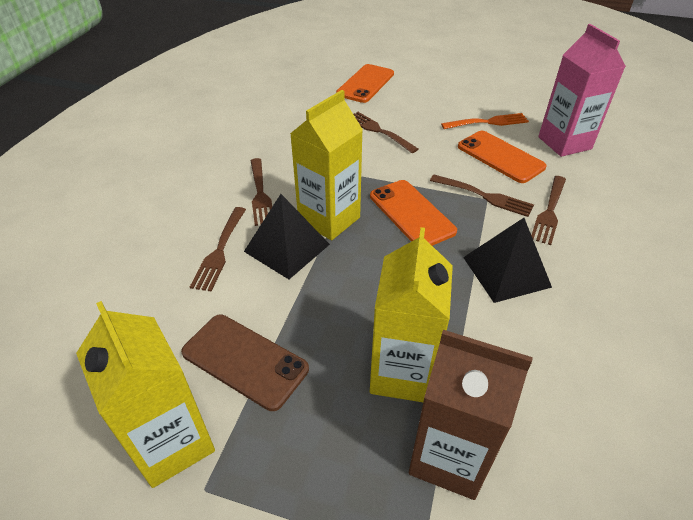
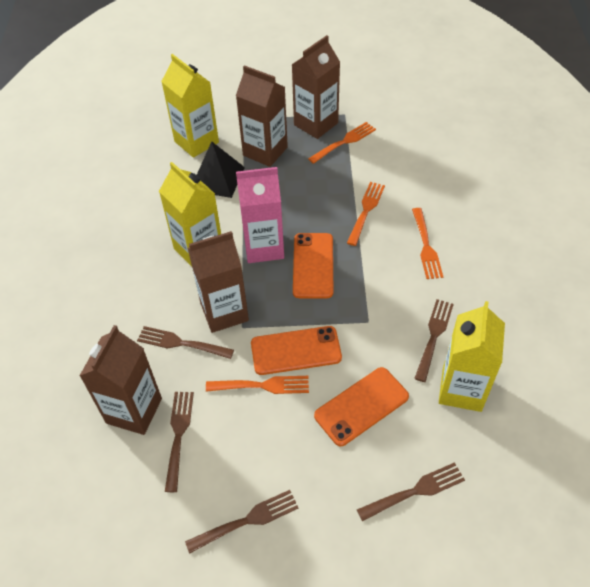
black pyramid: [244,194,330,279] [463,218,552,303] = 2 -> [197,141,245,198] = 1
brown carton: [409,330,533,500] = 1 -> [79,325,162,435] [188,231,249,333] [236,65,288,167] [292,35,340,139] = 4
brown phone: [181,314,309,411] = 1 -> none = 0
orange fork: [441,113,529,129] = 1 -> [206,376,309,394] [308,122,376,164] [347,182,385,246] [412,208,443,279] = 4

